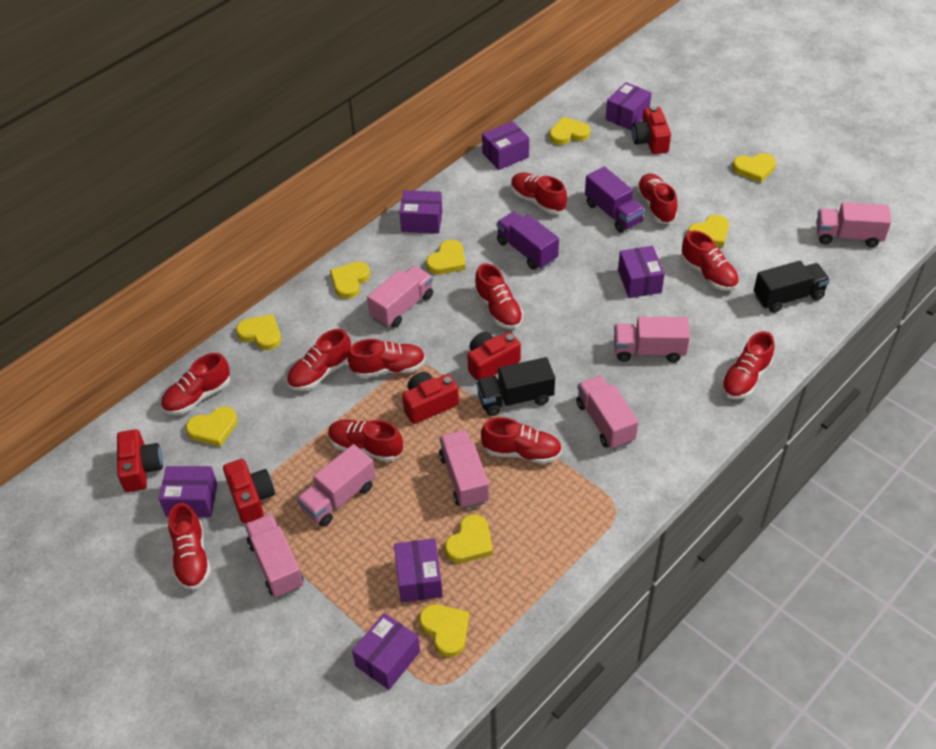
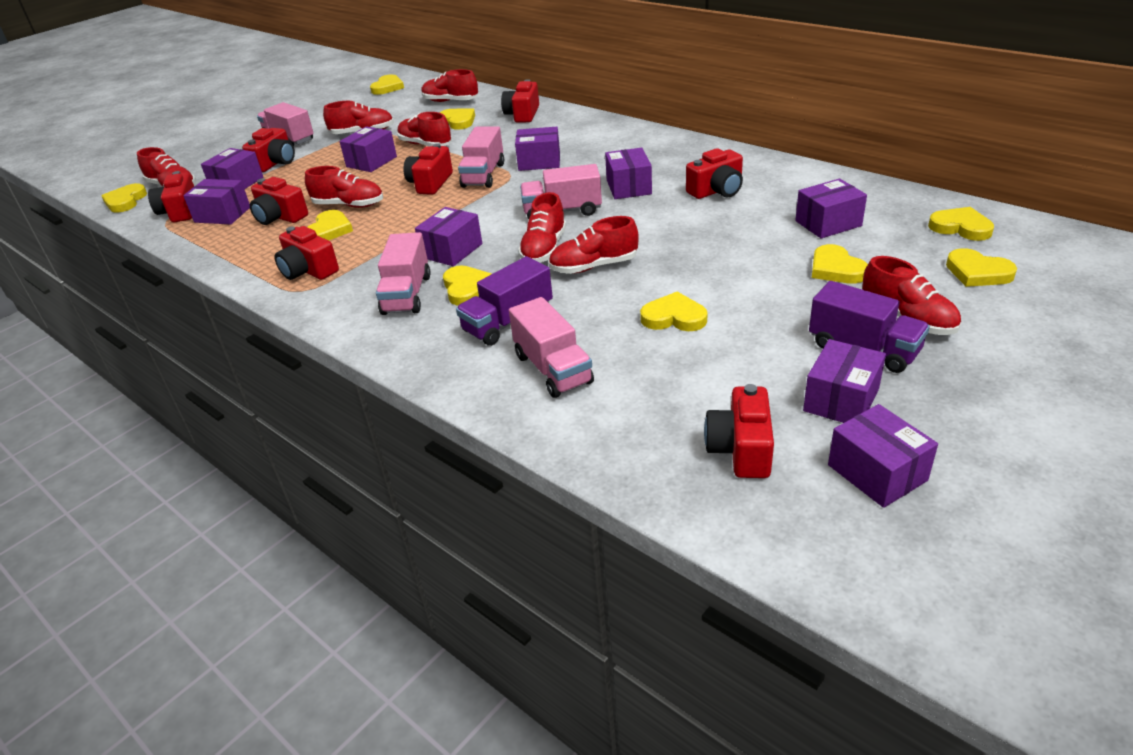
black truck: [476,357,555,416] [754,261,830,313] = 2 -> none = 0
pink truck: [245,514,303,598] [297,444,376,527] [367,266,433,328] [439,430,489,509] [576,376,638,450] [614,317,690,362] [816,202,891,247] = 7 -> [257,102,314,146] [376,232,430,315] [458,126,504,188] [509,297,594,398] [520,164,602,219] = 5
purple box: [159,466,217,517] [352,613,420,690] [394,538,443,602] [399,190,442,233] [482,121,529,170] [606,82,652,130] [618,246,665,298] = 7 -> [183,179,250,224] [201,148,263,189] [339,126,397,172] [415,207,482,266] [515,127,560,171] [605,148,652,199] [795,178,867,238] [803,339,886,423] [828,404,938,508] = 9
red camera: [117,429,163,492] [223,459,275,523] [402,372,459,424] [467,332,521,381] [632,106,671,154] = 5 -> [148,171,194,222] [242,128,295,172] [250,177,308,225] [274,226,339,280] [403,143,453,195] [501,79,539,123] [686,148,743,199] [704,384,774,478] = 8
red shoe: [161,353,230,415] [168,503,211,590] [287,329,351,391] [328,420,403,462] [348,339,426,378] [474,263,523,329] [481,417,562,464] [511,173,567,214] [636,174,678,224] [681,230,739,291] [721,331,775,399] = 11 -> [137,147,196,187] [305,166,383,208] [323,101,394,134] [397,112,452,146] [421,69,478,102] [518,192,566,263] [548,216,639,274] [862,256,961,335] = 8

